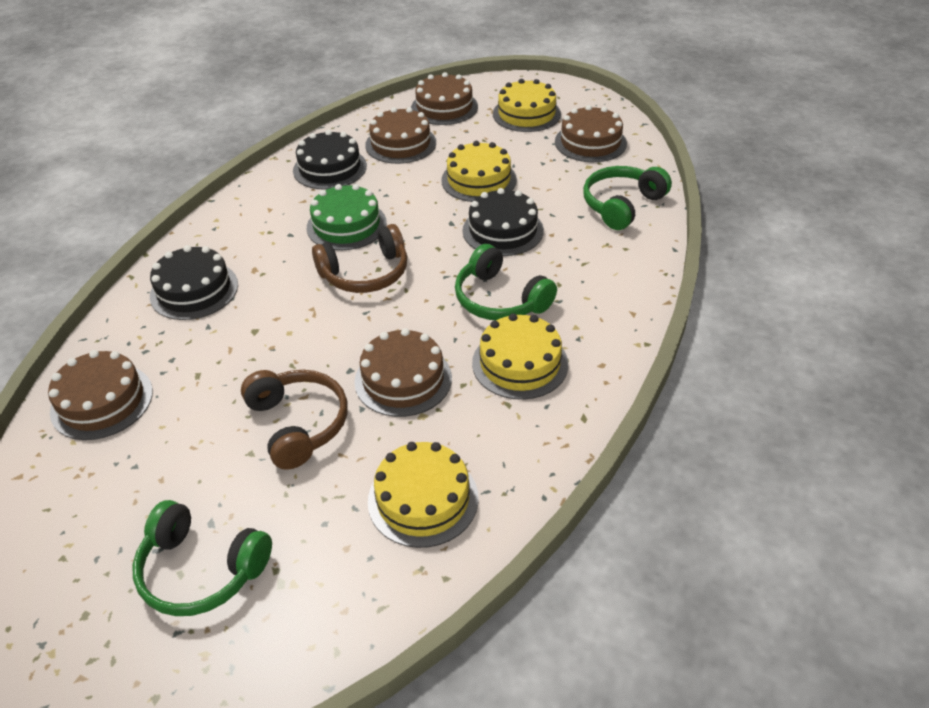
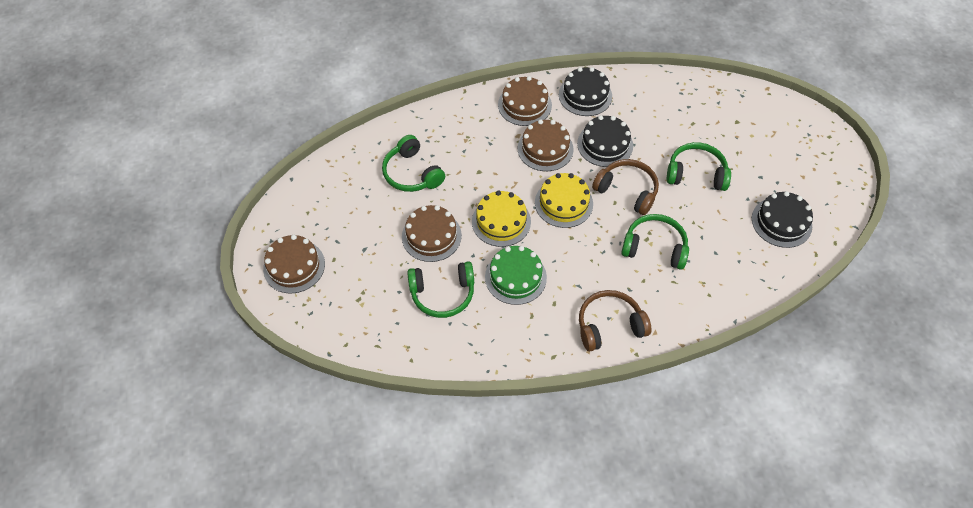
brown cake: [48,350,153,440] [354,328,452,417] [365,107,436,164] [411,72,478,125] [555,105,627,162] = 5 -> [263,235,325,294] [402,205,462,262] [498,76,552,126] [518,119,573,171] = 4
green headphones: [133,500,272,616] [455,244,557,320] [583,166,672,230] = 3 -> [382,135,445,192] [407,261,474,318] [621,214,689,270] [667,142,731,191] = 4
yellow cake: [368,442,479,548] [441,141,517,202] [472,313,568,400] [493,79,561,132] = 4 -> [472,191,531,247] [535,173,593,228] = 2

